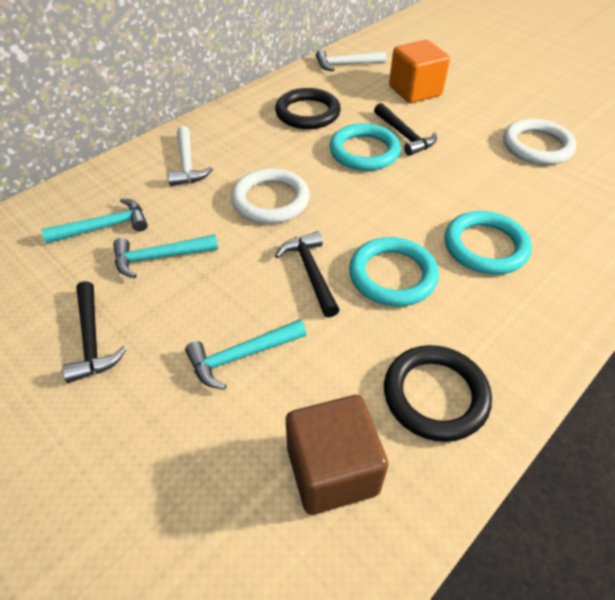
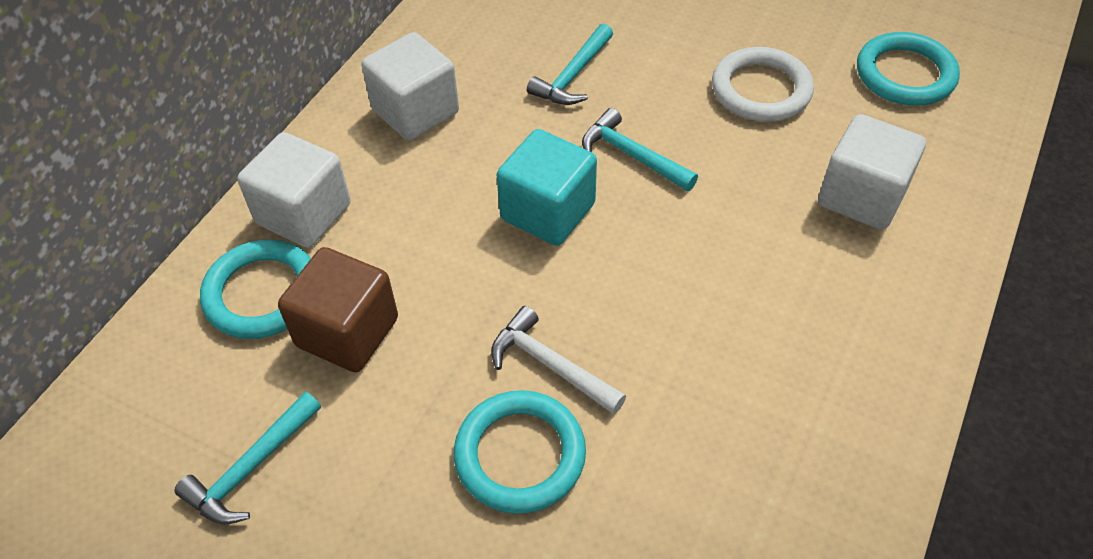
black hammer: [62,281,127,383] [275,231,340,318] [374,103,437,156] = 3 -> none = 0
black ring: [275,88,341,129] [384,345,492,442] = 2 -> none = 0
orange cube: [389,40,450,103] = 1 -> none = 0
turquoise cube: none = 0 -> [496,129,597,246] = 1
white cube: none = 0 -> [237,132,350,248] [361,32,459,141] [818,114,926,230] = 3
white hammer: [168,126,213,186] [316,49,386,71] = 2 -> [491,306,626,415] = 1
white ring: [231,168,310,224] [503,119,576,165] = 2 -> [712,47,814,122] = 1

